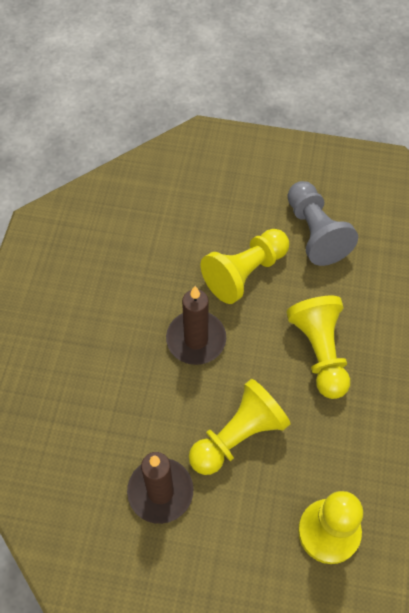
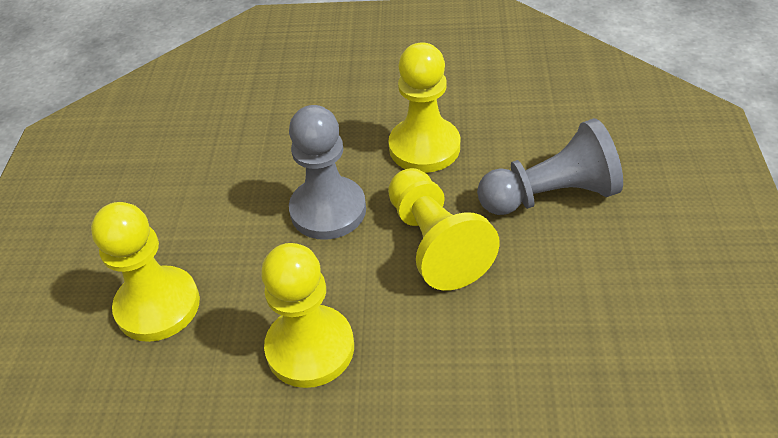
brown candle: [127,452,193,524] [166,286,226,365] = 2 -> none = 0
grey pawn: [288,181,358,266] = 1 -> [289,105,366,240] [477,118,623,215] = 2

